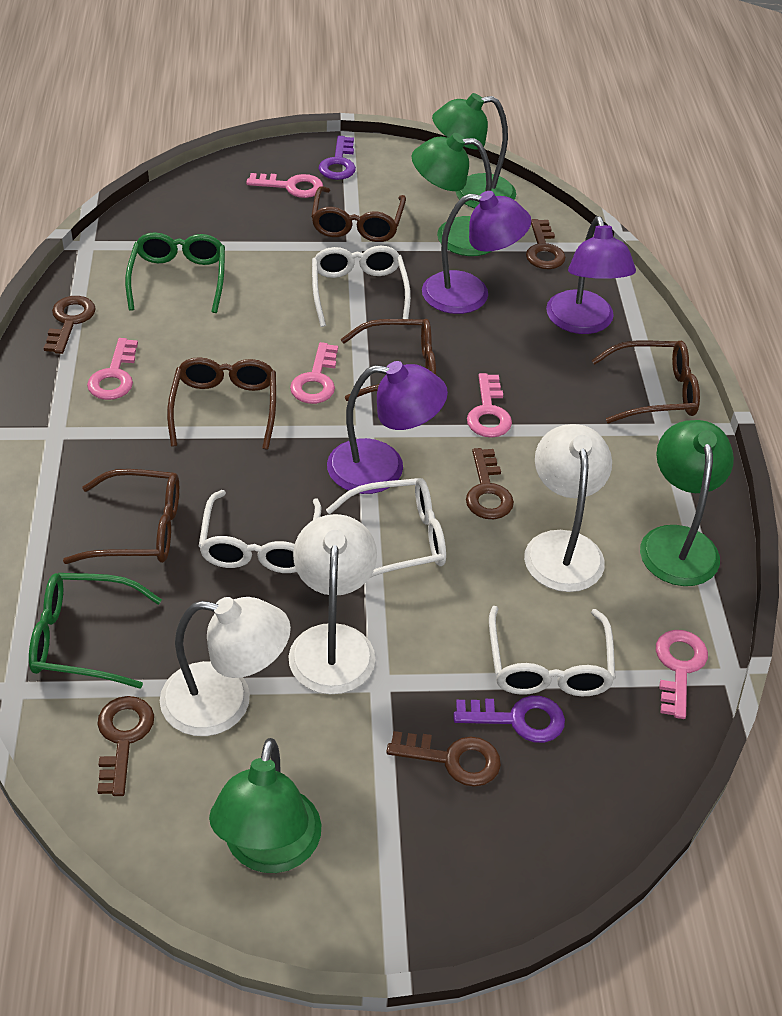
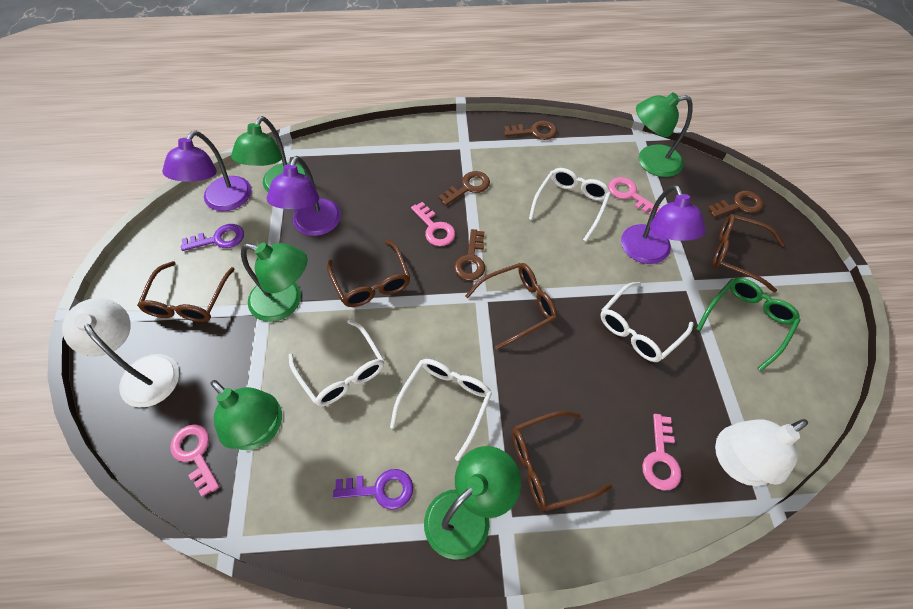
brown key: [44,296,96,354] [97,696,154,796] [386,731,501,787] [466,448,514,519] [526,219,566,269] = 5 -> [438,171,490,206] [454,229,485,281] [504,121,557,140] [708,191,764,218] = 4
green glasses: [29,573,162,689] [125,232,225,313] = 2 -> [696,278,801,371] = 1
green lamp: [209,738,321,873] [412,133,492,256] [432,93,516,208] [640,420,734,586] = 4 -> [211,380,282,450] [231,116,308,192] [241,243,307,322] [424,446,521,560] [636,93,693,177] = 5
pink key: [87,338,138,400] [246,173,323,198] [290,342,338,404] [467,373,512,438] [656,630,708,719] = 5 -> [170,425,219,497] [411,202,455,246] [608,177,660,216] [642,414,681,491] = 4
white lamp: [160,597,291,736] [288,514,377,694] [524,424,612,592] = 3 -> [62,298,179,408] [715,419,808,486] = 2

